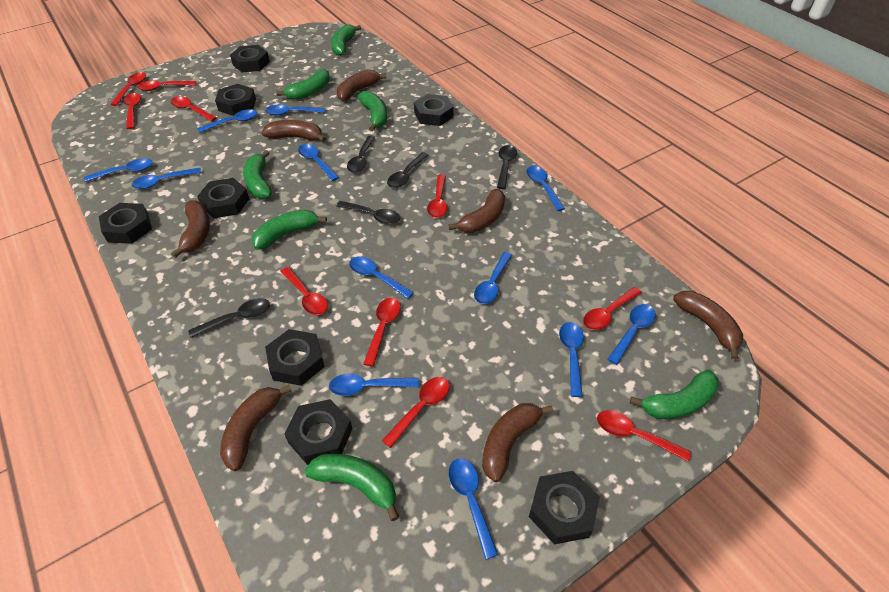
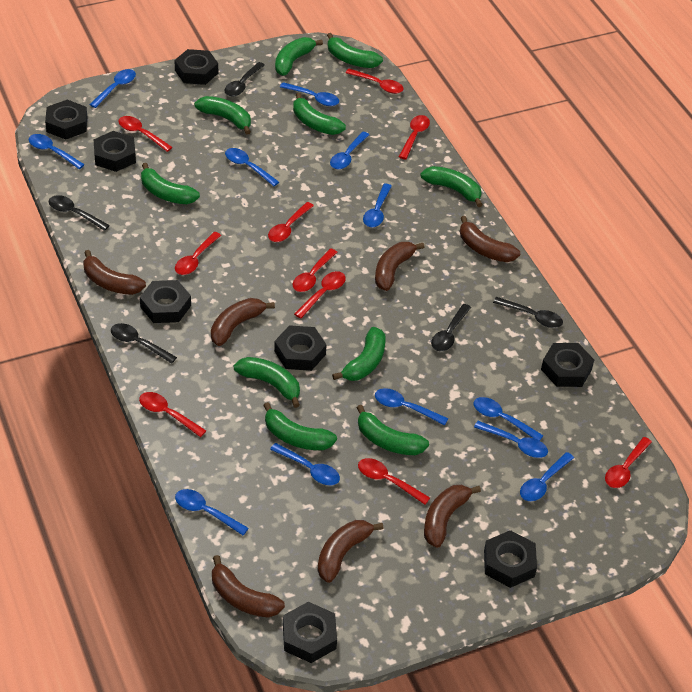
green banana: [243,150,272,199] [252,210,327,250] [277,69,330,100] [305,454,399,521] [331,24,361,56] [358,91,387,131] [630,369,719,419] = 7 -> [141,163,200,204] [194,96,251,135] [234,357,300,408] [263,402,337,450] [275,37,323,76] [293,93,346,135] [327,33,383,68] [332,327,386,381] [357,405,429,455] [421,166,483,207] = 10

